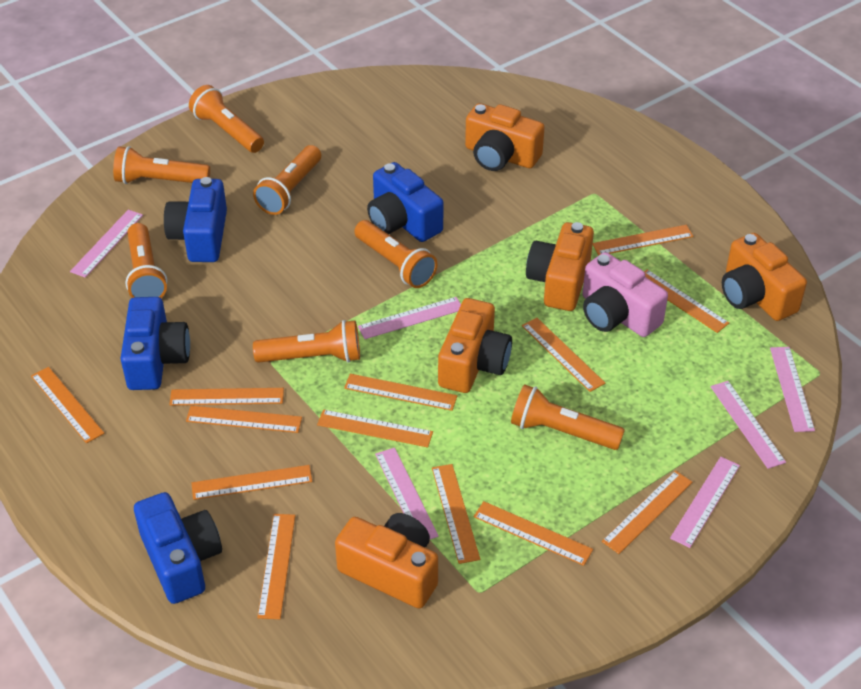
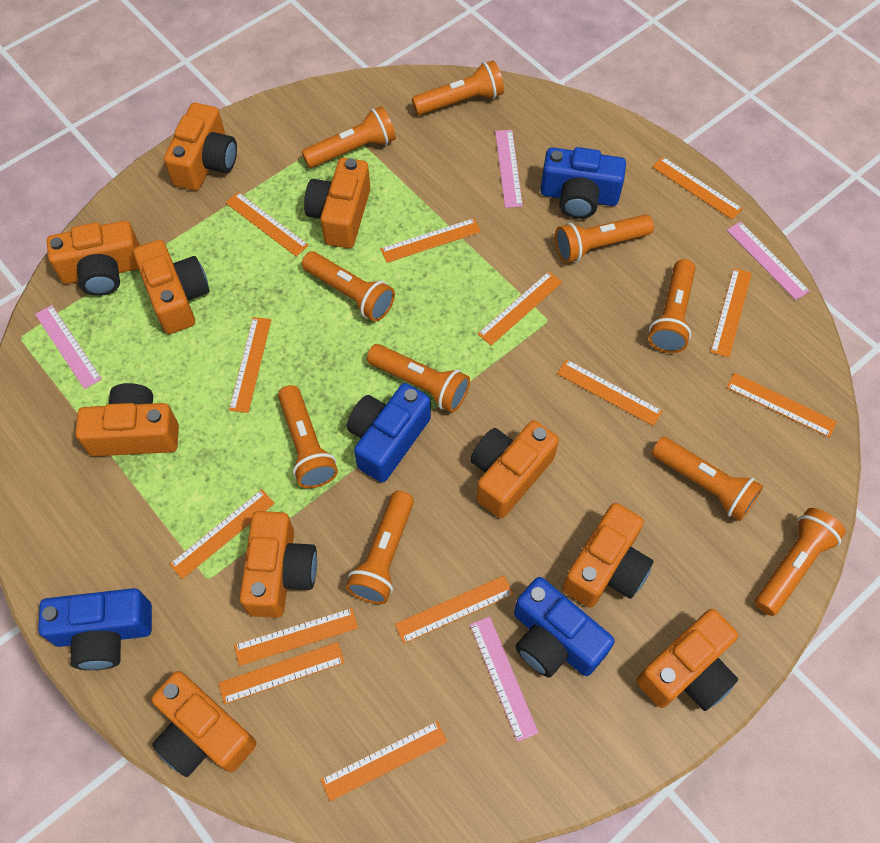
orange camera: [335,513,438,609] [438,298,512,393] [465,103,545,171] [526,222,594,311] [722,233,807,321] = 5 -> [46,221,140,296] [75,383,179,456] [133,240,210,334] [152,671,257,777] [164,103,237,191] [240,511,317,618] [304,158,370,248] [470,420,559,519] [562,503,654,608] [637,609,738,711] = 10
orange flashlight: [113,146,210,184] [126,223,167,298] [189,85,264,153] [253,145,321,215] [253,320,360,363] [354,220,438,288] [511,384,625,450] = 7 -> [278,385,338,488] [302,106,396,168] [302,251,395,322] [346,491,414,604] [367,344,470,412] [412,60,504,115] [555,214,654,263] [649,259,696,353] [652,437,763,521] [755,508,846,616] = 10
pink camera: [582,252,668,337] = 1 -> none = 0
pink ruler: [70,210,143,278] [358,297,461,339] [375,448,439,539] [670,457,740,548] [711,381,786,469] [770,347,815,432] = 6 -> [35,305,102,389] [470,616,539,742] [495,130,523,208] [727,222,810,300] = 4

